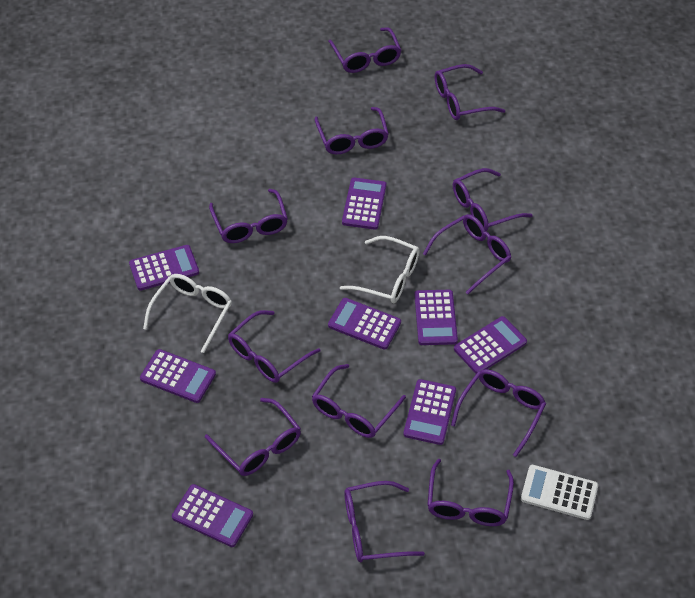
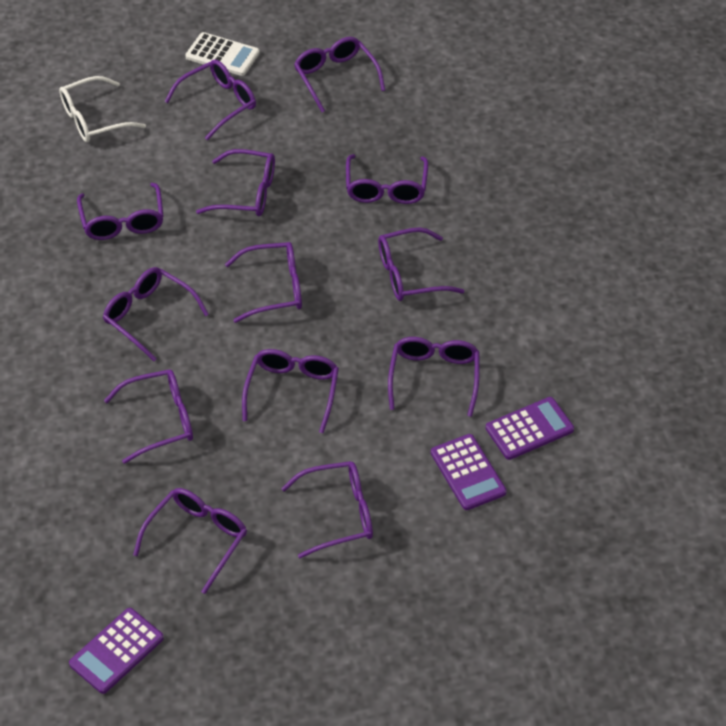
purple calculator: [129,245,199,291] [140,349,216,403] [172,484,253,547] [328,298,401,350] [342,177,387,230] [403,379,456,445] [414,290,458,345] [454,316,527,373] = 8 -> [69,608,164,694] [431,434,507,510] [486,397,574,460] = 3
purple glasses: [205,398,301,476] [209,189,288,243] [228,310,321,383] [312,364,406,438] [315,107,389,154] [328,27,401,73] [344,481,425,562] [423,214,512,294] [427,459,514,526] [435,64,505,120] [451,369,546,457] [453,168,533,231] = 12 -> [77,183,164,240] [103,267,209,361] [104,369,193,464] [133,488,247,594] [164,59,256,140] [196,149,275,216] [225,242,302,323] [242,349,339,433] [281,461,373,558] [294,37,386,112] [346,154,428,204] [378,228,464,301] [388,337,480,417] = 13
white glasses: [143,274,232,353] [340,236,420,303] = 2 -> [59,76,146,142] = 1

